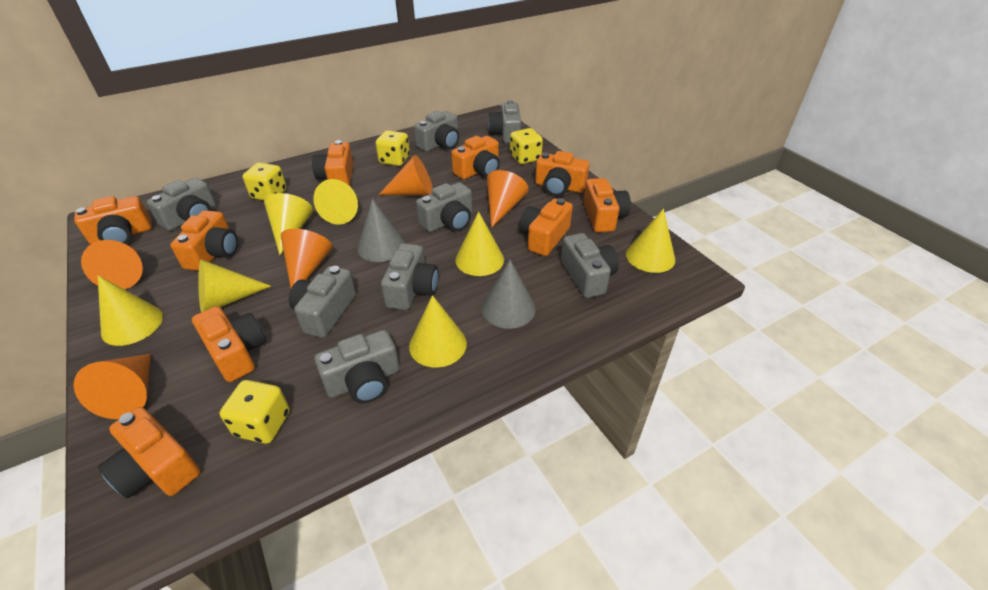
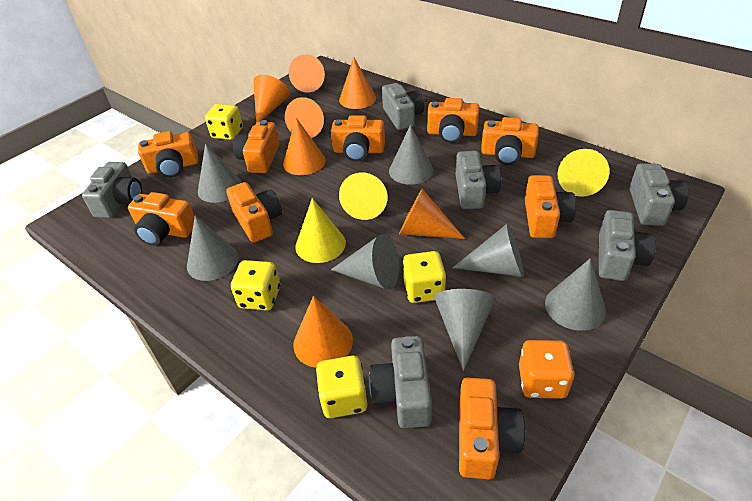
grey camera: [147,178,216,231] [289,266,356,338] [314,330,400,403] [381,243,439,310] [414,111,459,152] [416,182,472,232] [488,100,521,143] [561,233,619,298] = 8 -> [82,162,142,218] [369,336,432,428] [382,83,424,130] [456,151,501,209] [599,210,656,281] [629,163,689,226] = 6
grey cone: [357,199,405,262] [482,260,535,329] = 2 -> [187,216,239,281] [198,143,242,203] [331,234,399,290] [389,125,433,185] [434,289,495,371] [453,223,524,277] [545,258,606,331] = 7
orange cone: [73,354,151,419] [81,240,143,289] [281,229,333,288] [379,155,433,196] [487,170,529,228] = 5 -> [253,75,290,123] [283,118,326,175] [285,97,324,138] [289,54,325,93] [293,296,353,368] [339,58,376,109] [399,189,465,239] = 7
orange dice: none = 0 -> [519,340,574,399] = 1
yellow cone: [98,275,163,346] [198,259,271,312] [264,193,313,255] [313,179,358,225] [409,295,467,368] [455,212,504,276] [626,208,675,273] = 7 -> [295,198,346,263] [339,172,387,220] [558,149,610,197] = 3

